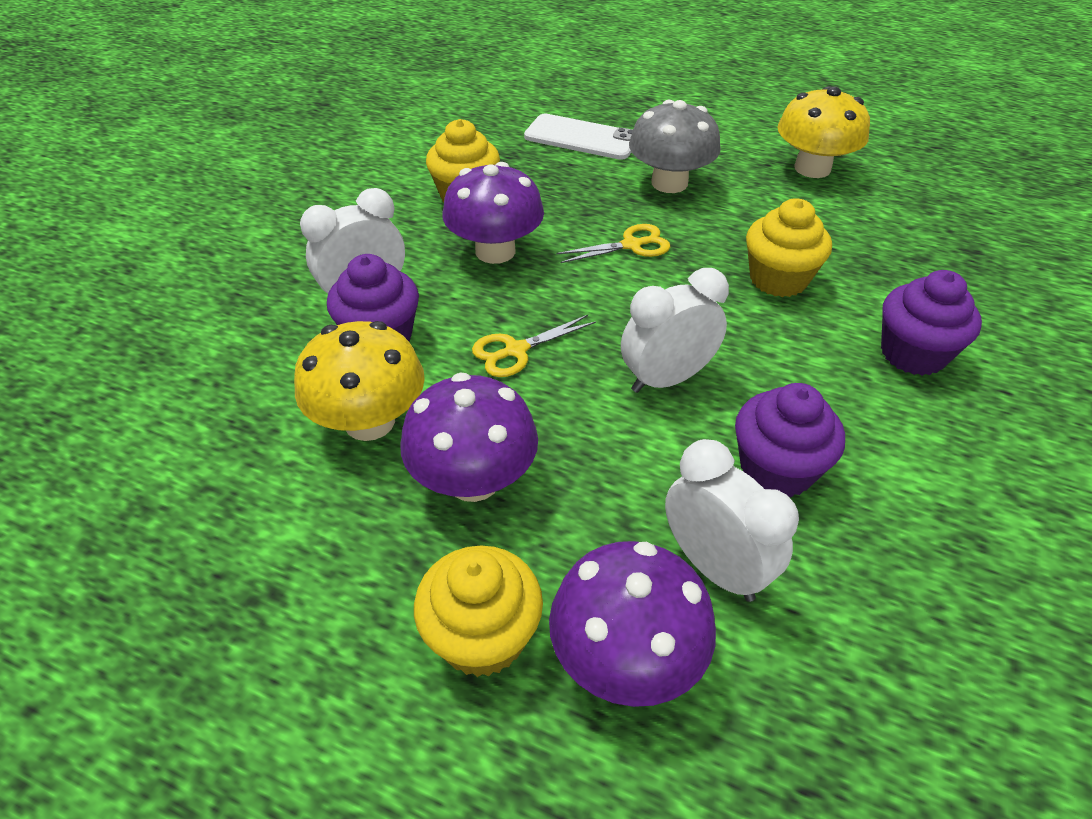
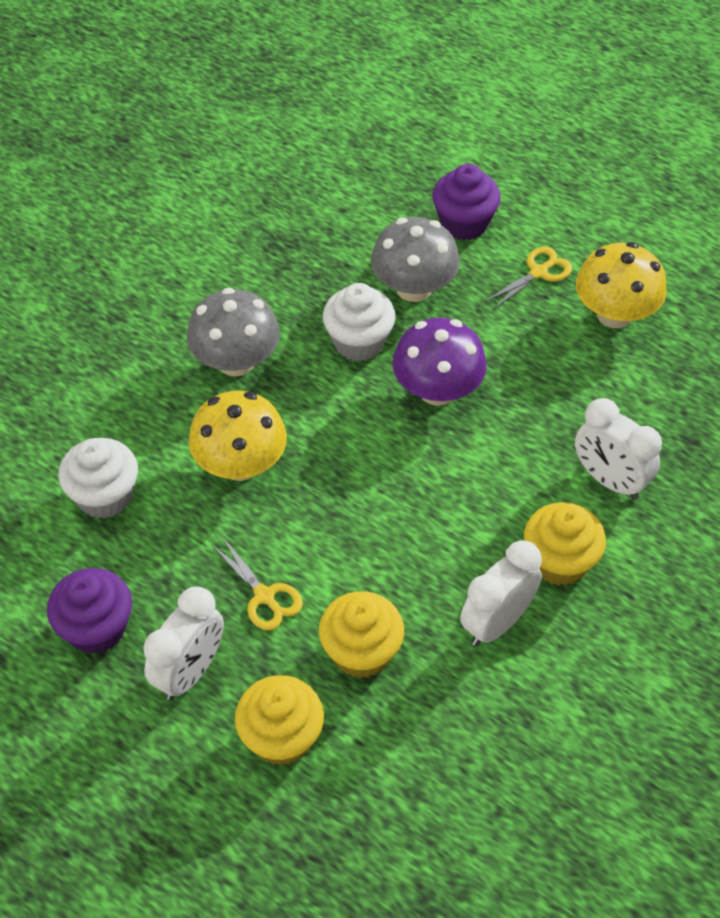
grey mushroom: [629,100,721,193] = 1 -> [187,288,280,376] [371,217,460,302] = 2
purple cupcake: [327,254,419,342] [735,383,845,497] [881,270,982,376] = 3 -> [47,568,132,654] [432,164,501,240] = 2
purple mushroom: [400,373,538,502] [443,162,544,264] [549,541,716,707] = 3 -> [392,318,487,406] = 1
white cupcake: none = 0 -> [58,438,138,519] [323,283,396,361] = 2
white phone: [524,114,633,160] = 1 -> none = 0

